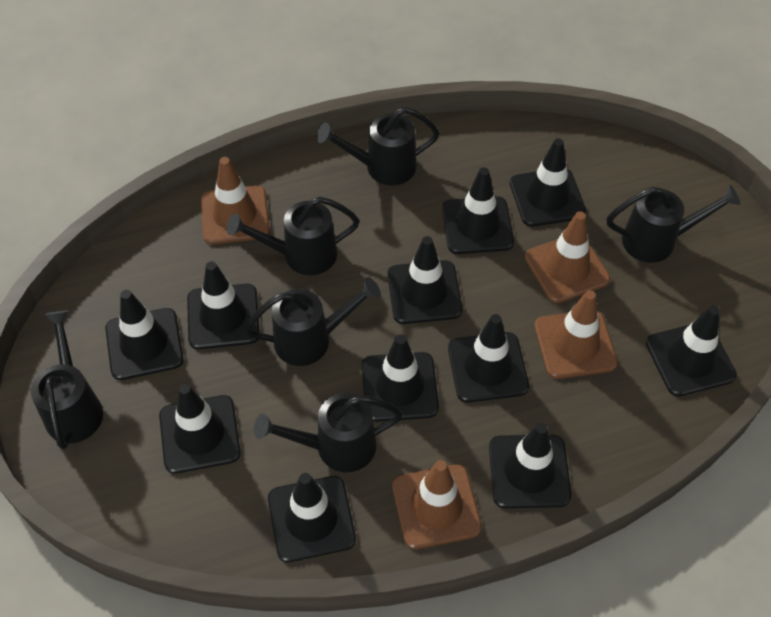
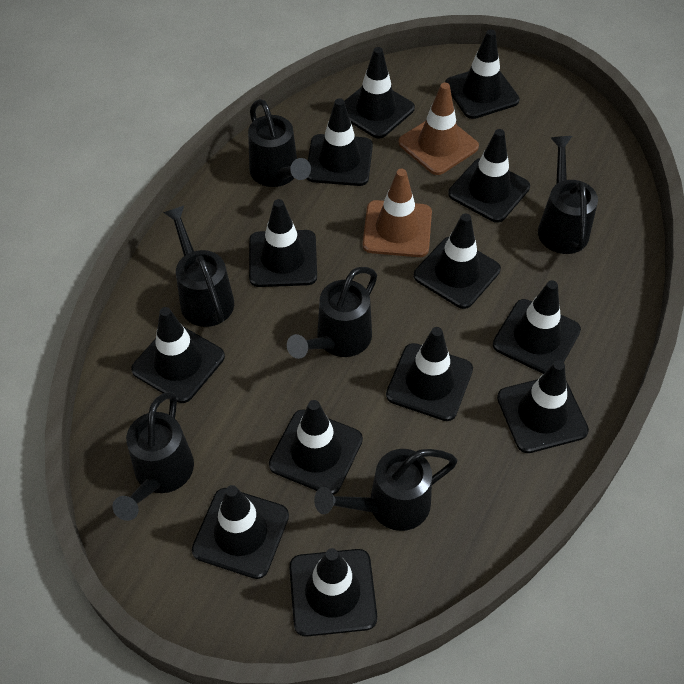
black traffic cone: [105,290,184,380] [159,384,241,474] [187,261,260,349] [268,473,356,562] [362,334,439,422] [387,236,463,324] [442,167,514,254] [448,314,529,402] [489,423,571,508] [510,138,586,227] [646,306,737,396] = 11 -> [131,307,225,403] [192,485,289,579] [249,199,317,287] [269,400,363,495] [289,548,377,637] [307,98,373,186] [344,47,415,139] [386,327,473,421] [414,213,501,309] [445,29,520,119] [448,129,530,223] [493,280,581,374] [497,360,589,453] = 13
brown traffic cone: [201,157,270,244] [392,460,482,549] [525,211,610,303] [535,290,618,379] = 4 -> [363,169,432,257] [398,83,479,175] = 2

